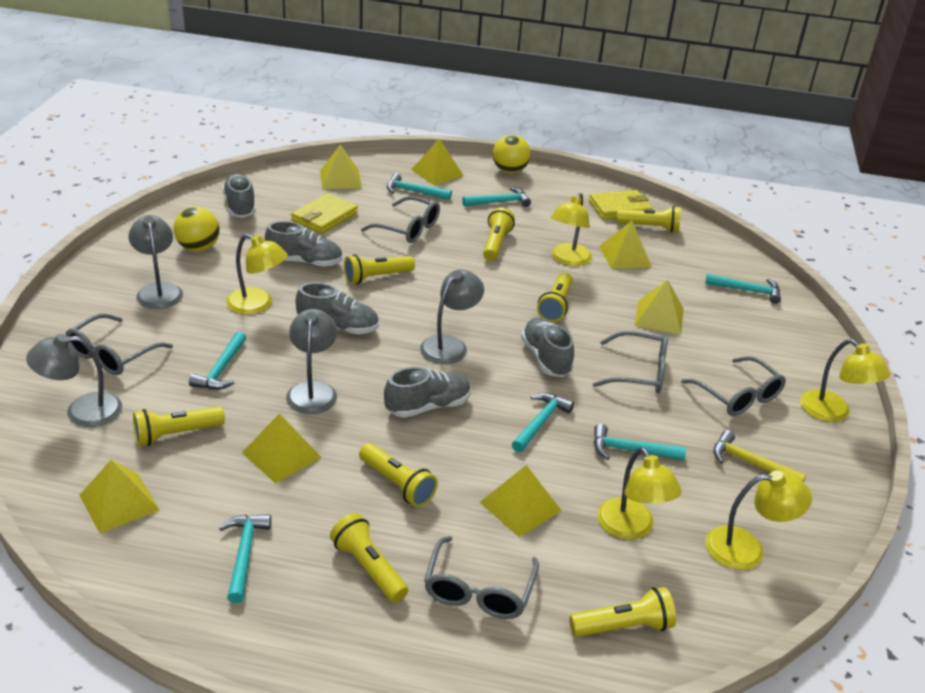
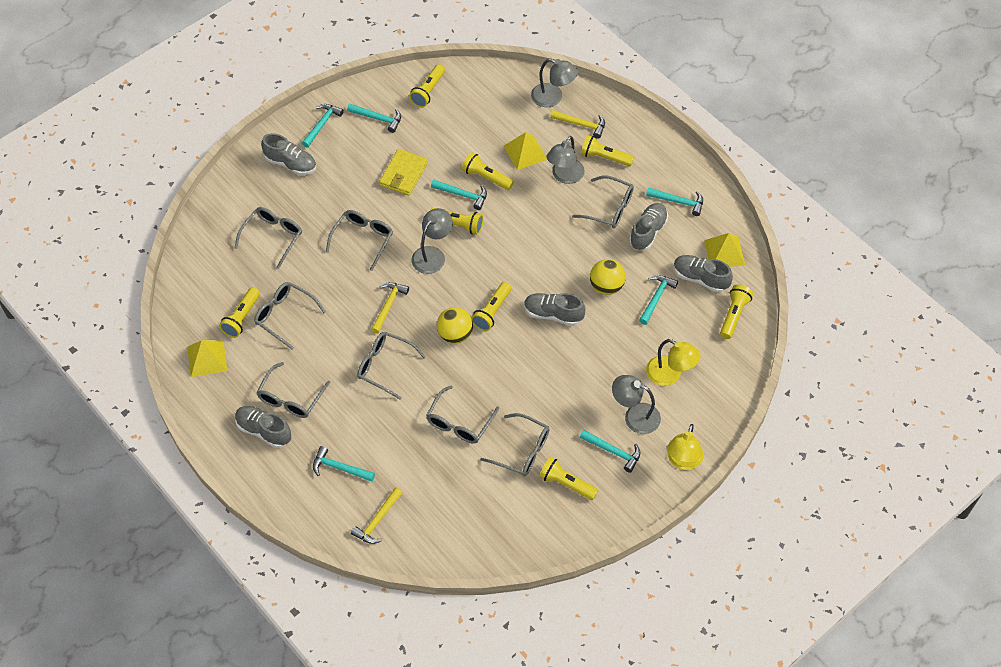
grey glasses: [65,313,173,375] [361,196,440,243] [424,536,539,619] [592,331,668,393] [681,356,786,416] = 5 -> [234,207,302,269] [254,282,326,349] [256,362,330,418] [326,210,393,271] [357,332,426,400] [426,385,499,444] [480,413,550,476] [572,176,634,229] = 8
yellow hammer: [713,430,806,482] = 1 -> [351,488,402,544] [371,282,409,334] [550,110,605,139] = 3
yellow lamp: [226,234,288,315] [551,193,592,266] [597,447,682,540] [705,470,812,570] [800,339,890,422] = 5 -> [646,339,701,386] [667,424,704,470] = 2
yellow pyramid: [79,460,160,534] [242,413,322,483] [320,144,362,189] [411,139,464,185] [480,465,562,537] [599,221,652,269] [634,280,684,334] = 7 -> [188,340,227,377] [504,132,547,170] [704,233,745,267] = 3
yellow wallet: [291,193,358,234] [589,190,653,220] = 2 -> [379,149,428,196] = 1

